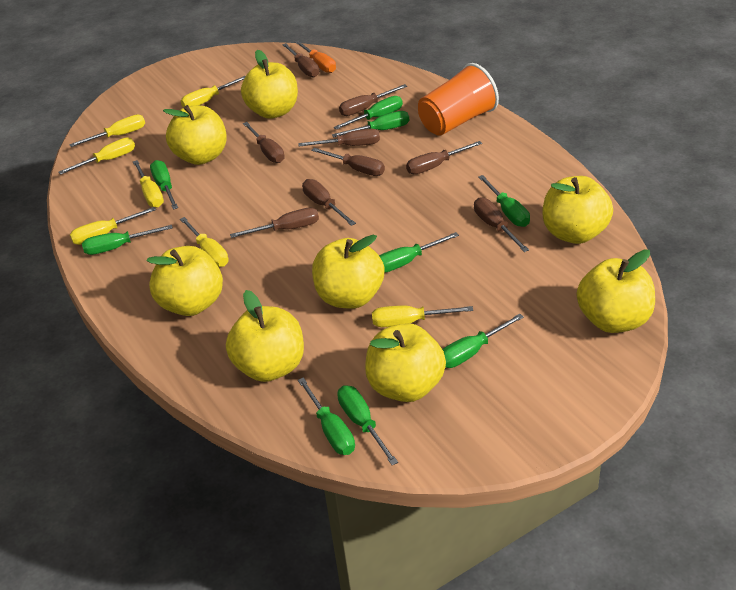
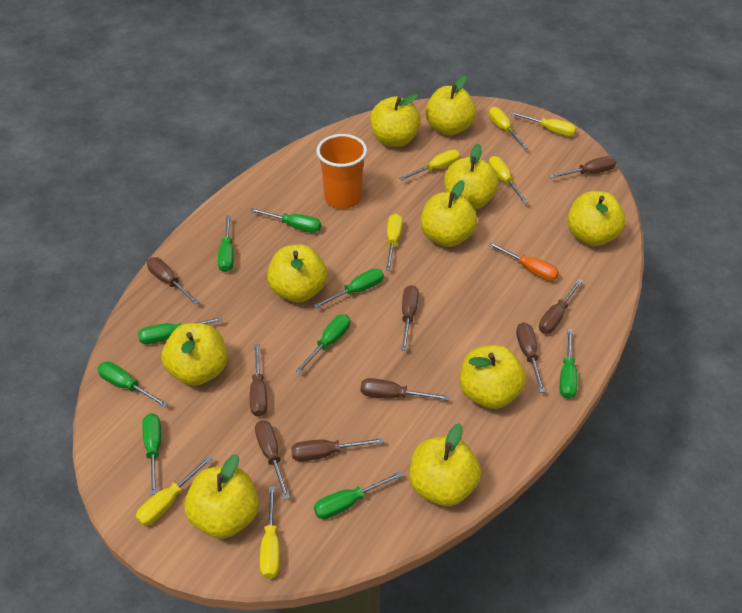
yellow apple: [146,246,223,316] [163,105,227,165] [226,290,304,382] [241,50,298,119] [312,235,384,309] [365,323,446,402] [542,176,613,244] [577,249,655,333] = 8 -> [162,323,227,386] [184,454,259,539] [267,245,327,302] [370,94,421,147] [410,423,481,506] [421,180,477,247] [425,76,476,136] [444,144,499,210] [460,345,526,409] [567,191,626,246] = 10

